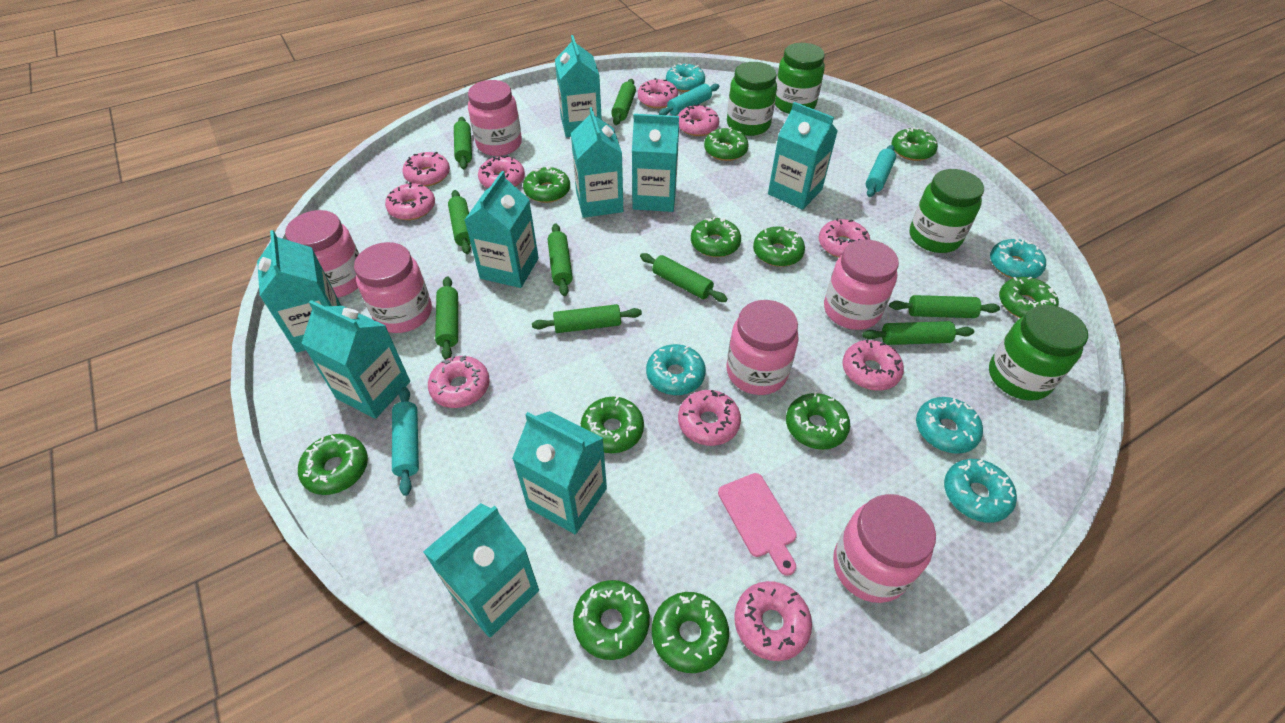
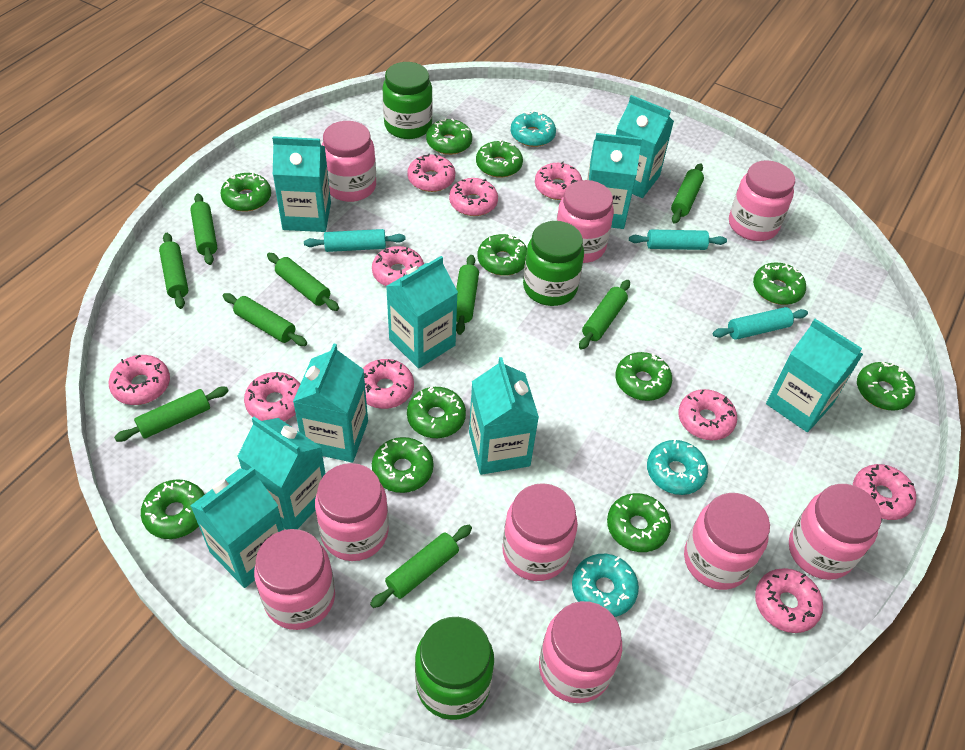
green jar: [727,62,777,136] [775,43,825,114] [910,169,984,253] [989,305,1088,401] = 4 -> [382,62,433,139] [415,617,494,720] [523,221,584,306] = 3
pink cutting board: [718,473,797,576] = 1 -> none = 0
pink jar: [285,210,359,298] [354,242,432,333] [468,80,522,156] [727,300,799,395] [824,240,899,330] [833,494,936,603] = 6 -> [254,529,335,630] [315,463,389,561] [322,121,376,202] [502,483,578,581] [539,601,622,703] [556,180,614,263] [684,493,770,590] [729,160,795,241] [789,484,881,580] = 9
turquoise donut: [646,344,706,395] [666,63,705,92] [916,397,983,454] [944,459,1017,523] [990,238,1046,278] = 5 -> [511,111,556,147] [572,554,639,617] [647,439,708,495] = 3

